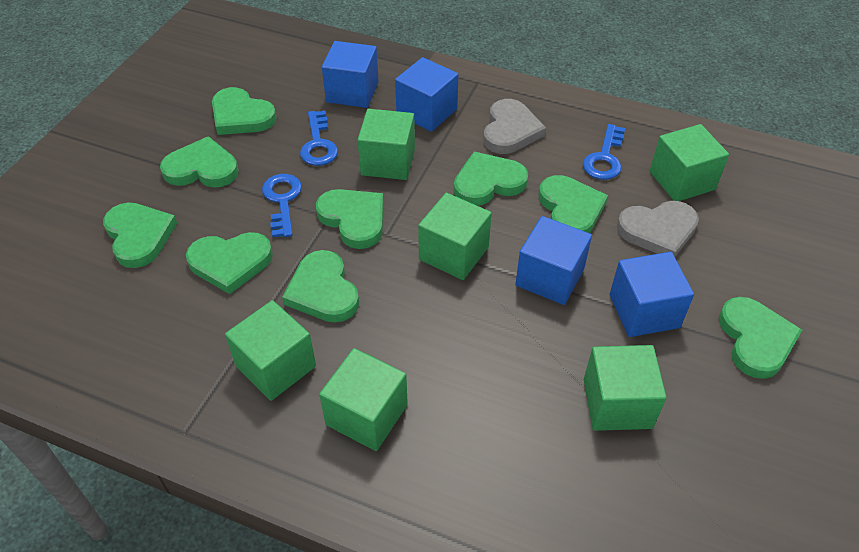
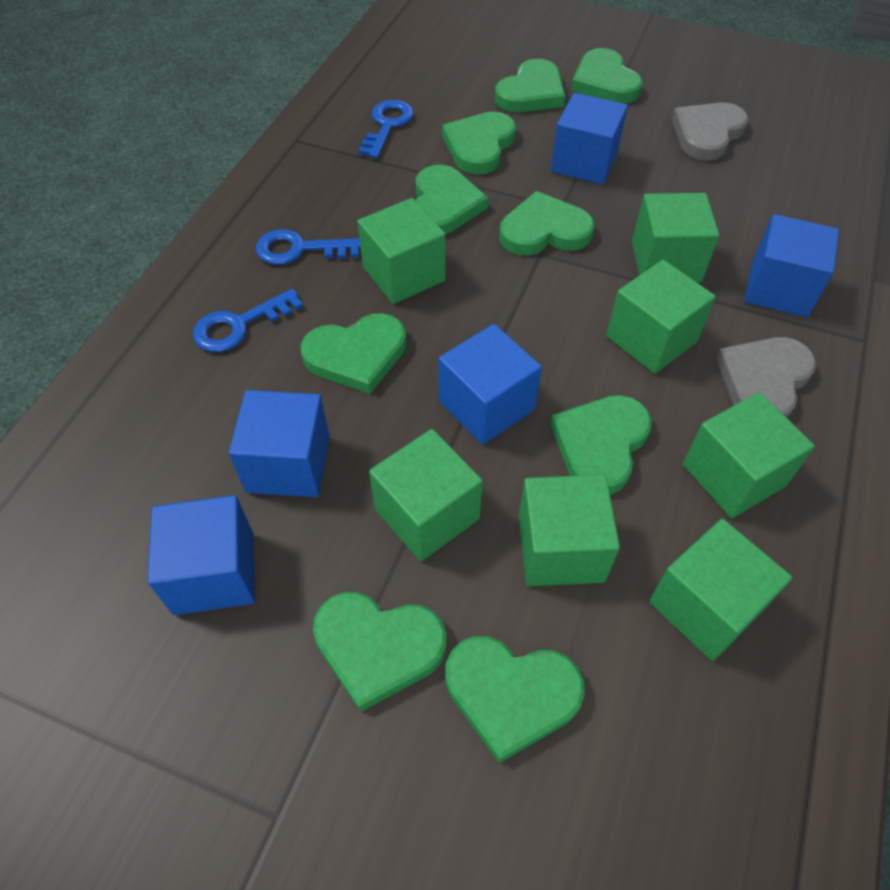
blue cube: [322,41,379,108] [395,57,458,132] [515,216,592,305] [610,252,694,337] = 4 -> [147,495,255,615] [229,390,330,497] [438,324,542,445] [551,93,628,185] [744,214,839,318] = 5
green cube: [225,300,316,401] [319,348,408,451] [358,109,415,180] [418,193,492,280] [584,345,667,431] [650,124,729,201] = 6 -> [357,198,446,304] [369,429,483,561] [518,474,620,586] [606,260,716,374] [632,193,719,282] [649,519,792,661] [683,392,815,518] = 7

